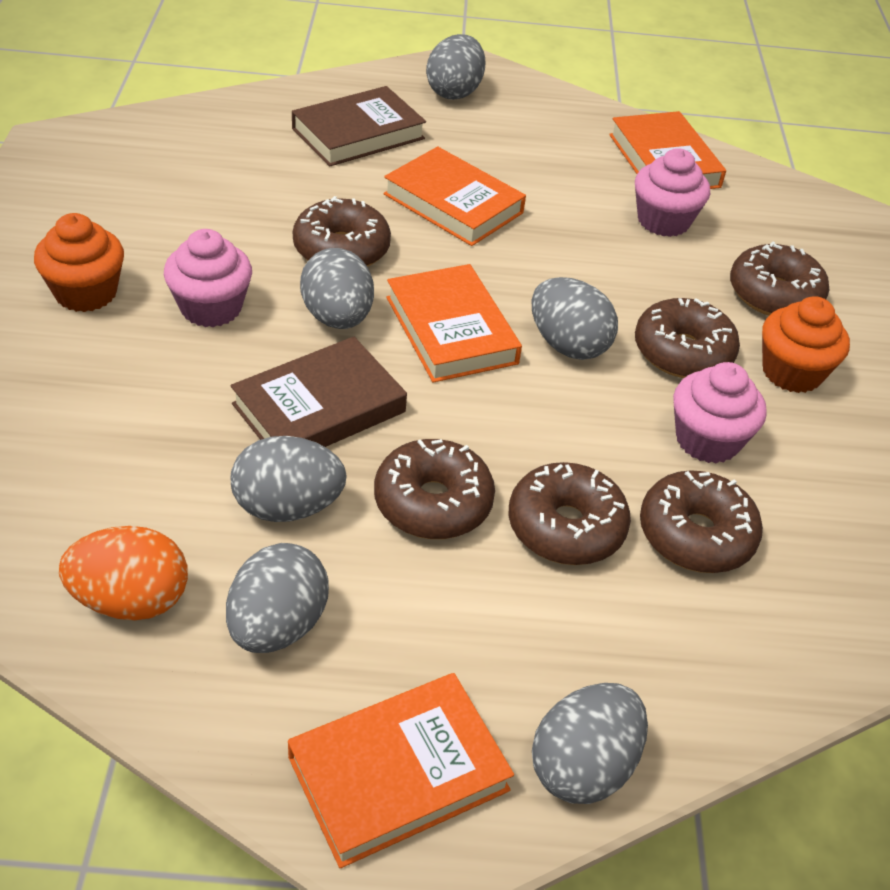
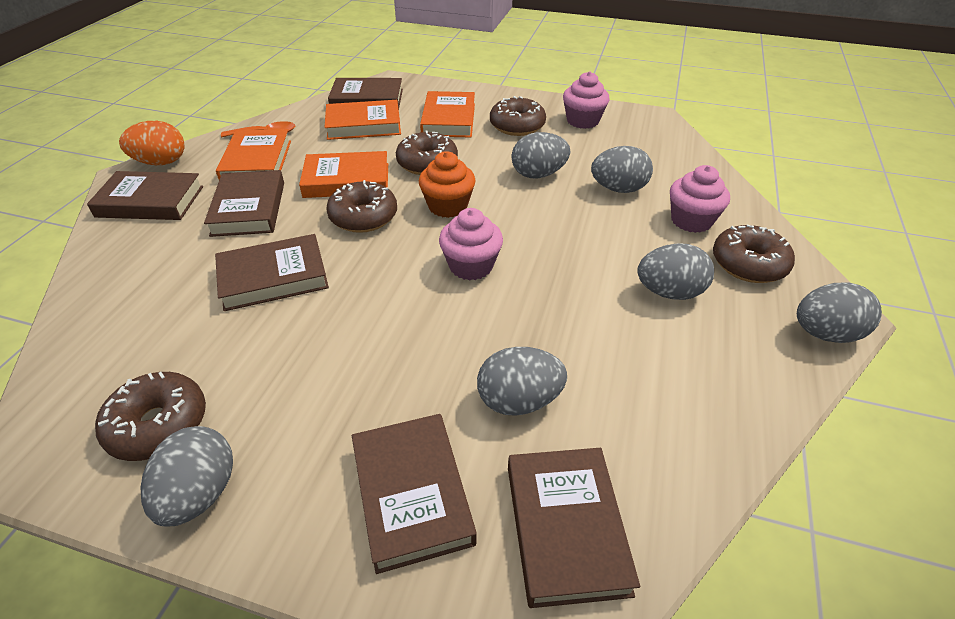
brown book: [230,337,407,447] [292,86,426,167] = 2 -> [87,171,203,220] [204,170,284,237] [215,234,329,311] [328,78,403,109] [352,414,477,574] [508,448,640,608] = 6
brown donut: [293,196,391,267] [374,439,495,539] [509,462,631,565] [635,298,740,378] [640,470,763,573] [730,241,829,316] = 6 -> [95,372,206,461] [326,180,397,233] [396,131,458,175] [490,96,546,136] [713,225,795,283] = 5
orange cupcake: [34,213,124,312] [762,296,850,393] = 2 -> [419,151,476,218] = 1
orange spoon: none = 0 -> [221,121,295,137] = 1

